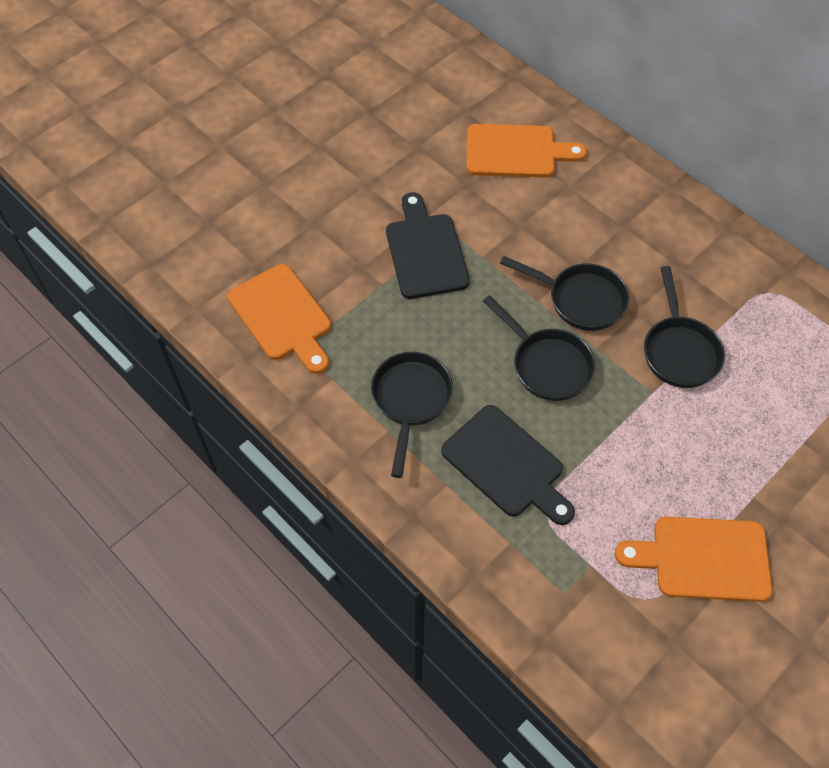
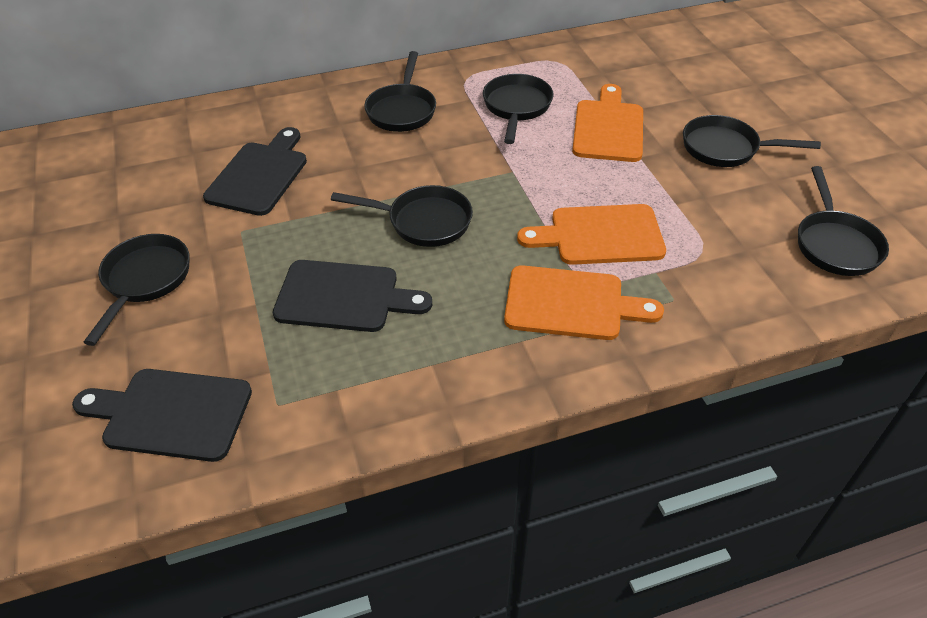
black cutting board: [386,192,470,299] [441,405,575,525] = 2 -> [72,369,252,462] [203,127,307,216] [273,260,432,332] = 3
black pan: [371,352,453,478] [483,295,595,401] [500,256,629,331] [644,266,725,388] = 4 -> [84,234,190,346] [331,185,473,247] [364,51,436,132] [483,74,554,144] [683,115,821,167] [798,166,889,276] = 6

